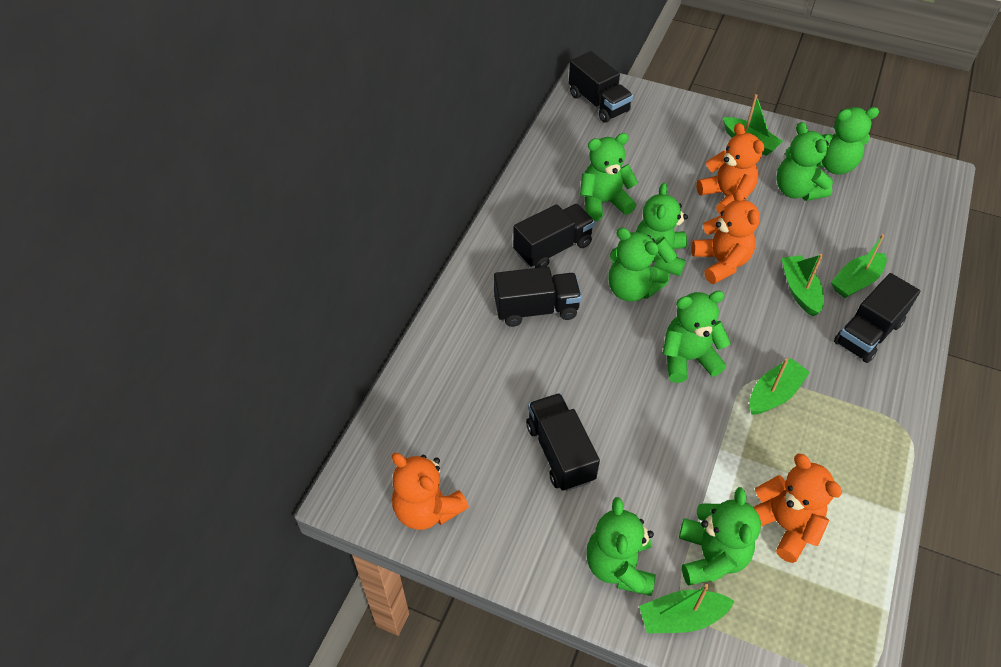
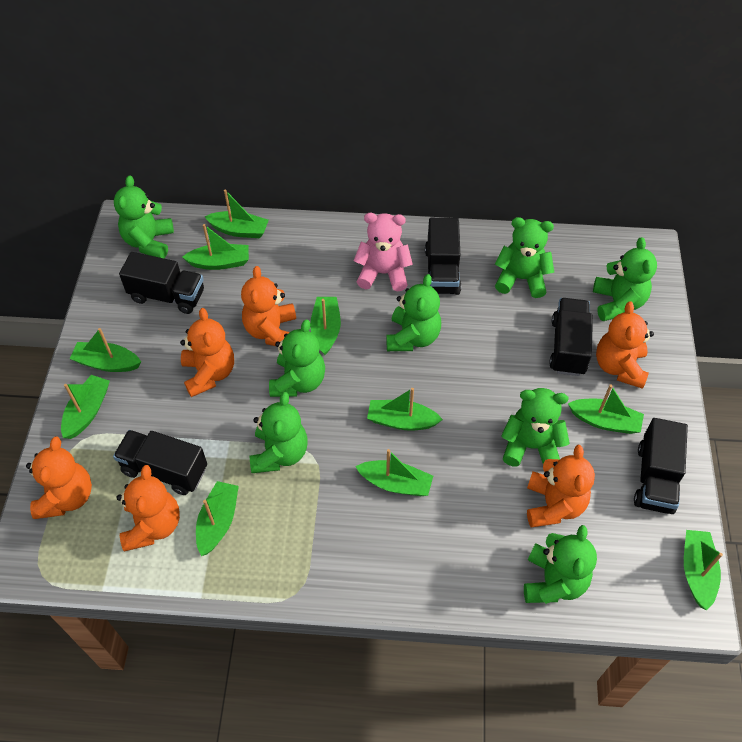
green boat: [639,584,735,633] [723,94,783,156] [750,358,810,415] [781,254,824,316] [831,234,887,298] = 5 -> [61,375,110,439] [70,328,141,372] [182,224,249,270] [196,481,239,556] [204,189,269,238] [310,297,341,355] [355,449,433,496] [367,388,443,431] [568,384,644,434] [684,530,723,610] = 10
orange teddy bear: [392,453,469,530] [691,188,760,284] [696,123,764,215] [753,454,842,563] = 4 -> [26,436,92,519] [116,465,180,551] [180,308,234,397] [241,266,296,346] [527,445,595,528] [596,302,654,389] = 6
pink teddy bear: none = 0 -> [354,213,413,292] = 1

